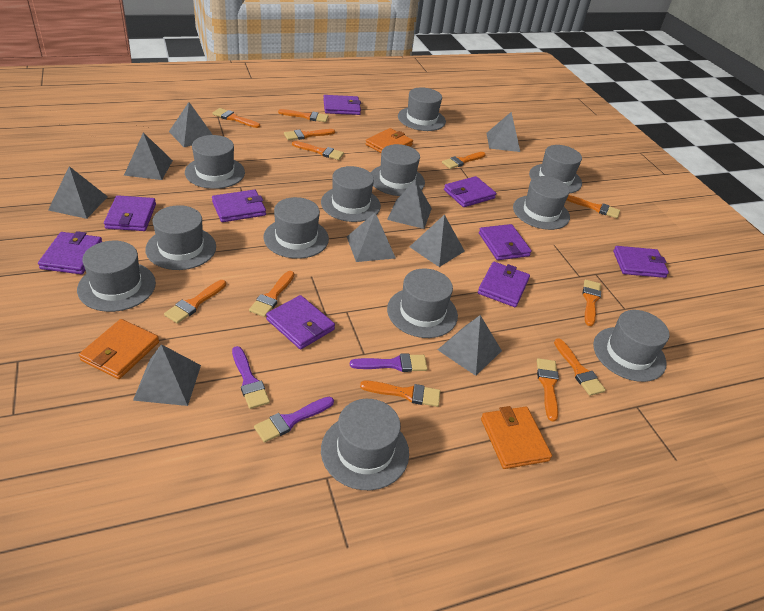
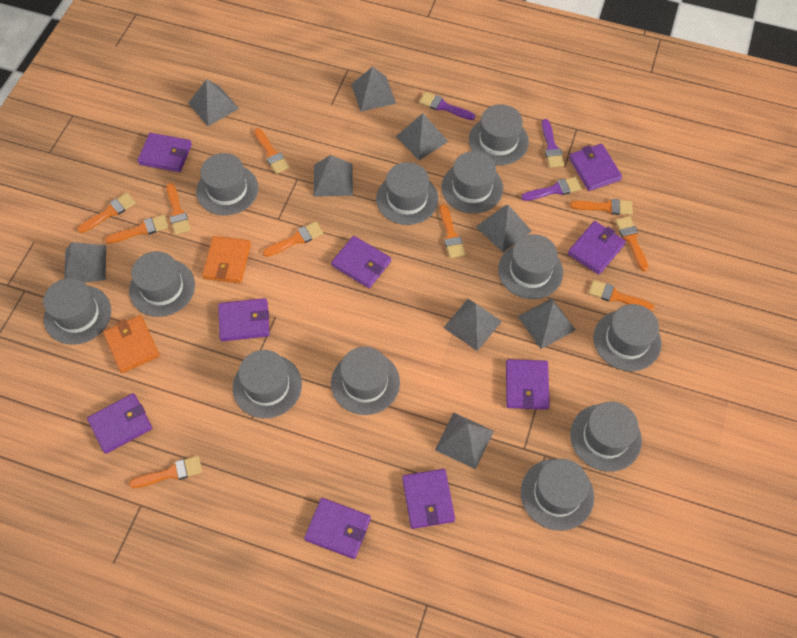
orange brush: [164,280,226,324] [212,108,260,128] [249,271,294,317] [278,109,328,122] [284,129,335,140] [292,141,344,160] [360,381,440,407] [442,152,486,169] [537,358,559,422] [554,338,606,396] [567,195,620,218] [583,279,601,326] = 12 -> [77,193,136,233] [105,215,169,244] [129,456,202,488] [167,183,190,235] [254,128,289,174] [263,222,323,257] [440,204,465,258] [570,199,633,215] [589,280,654,311] [615,216,649,272] = 10
orange wallet: [79,319,159,379] [366,128,413,153] [481,406,552,469] = 3 -> [103,315,160,373] [202,236,251,283] = 2

